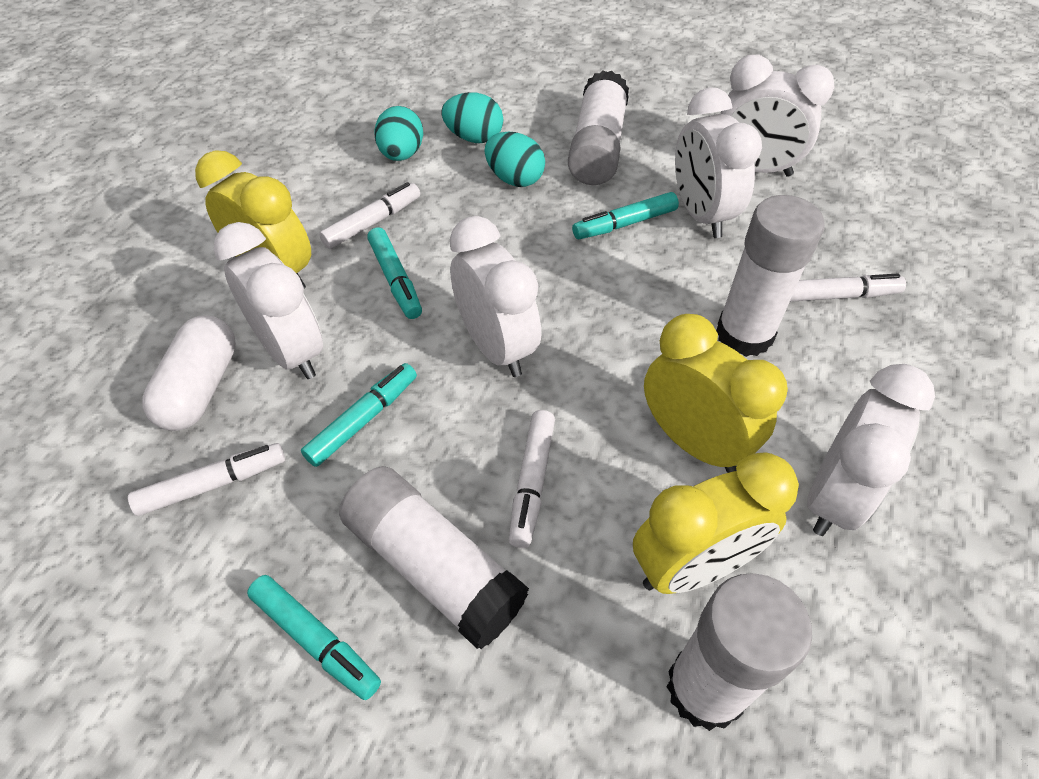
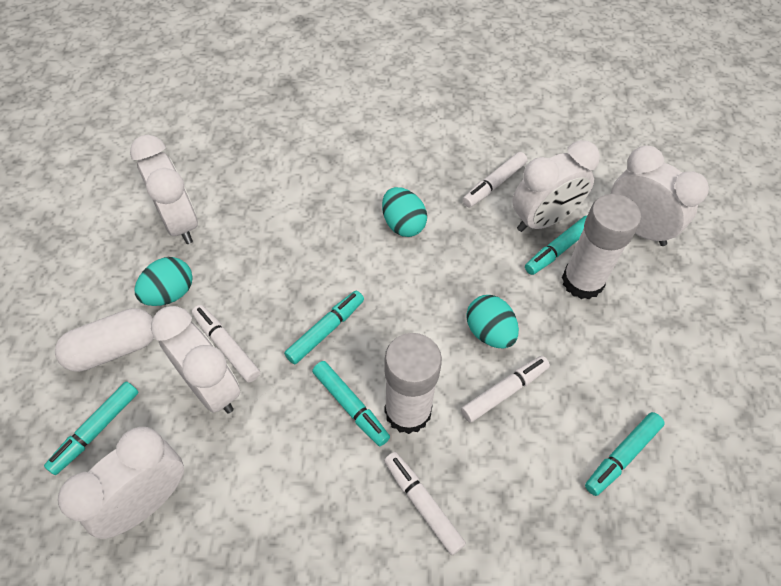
turquoise marker: [247,575,381,700] [301,363,417,467] [367,227,422,319] [572,192,679,239] = 4 -> [44,381,138,475] [284,291,364,364] [312,361,390,446] [525,216,587,275] [585,412,665,496] = 5
white glue stick: [339,466,529,649] [568,71,629,185] [667,573,812,731] [716,195,825,357] = 4 -> [384,333,442,434] [562,194,641,299] = 2
yellow clock: [195,150,311,289] [633,452,799,594] [644,314,788,473] = 3 -> none = 0

